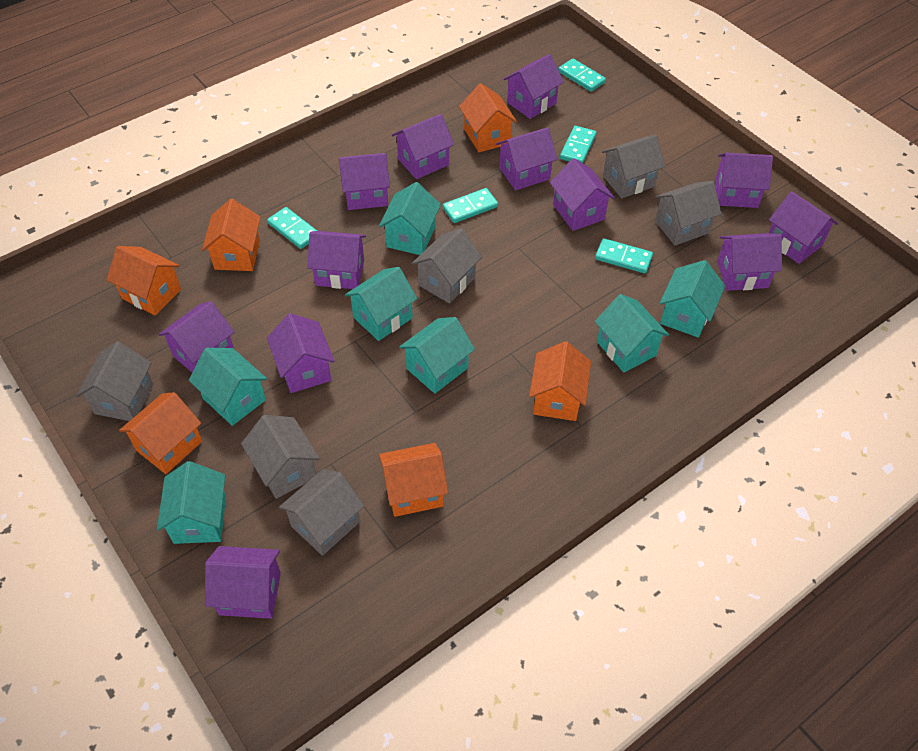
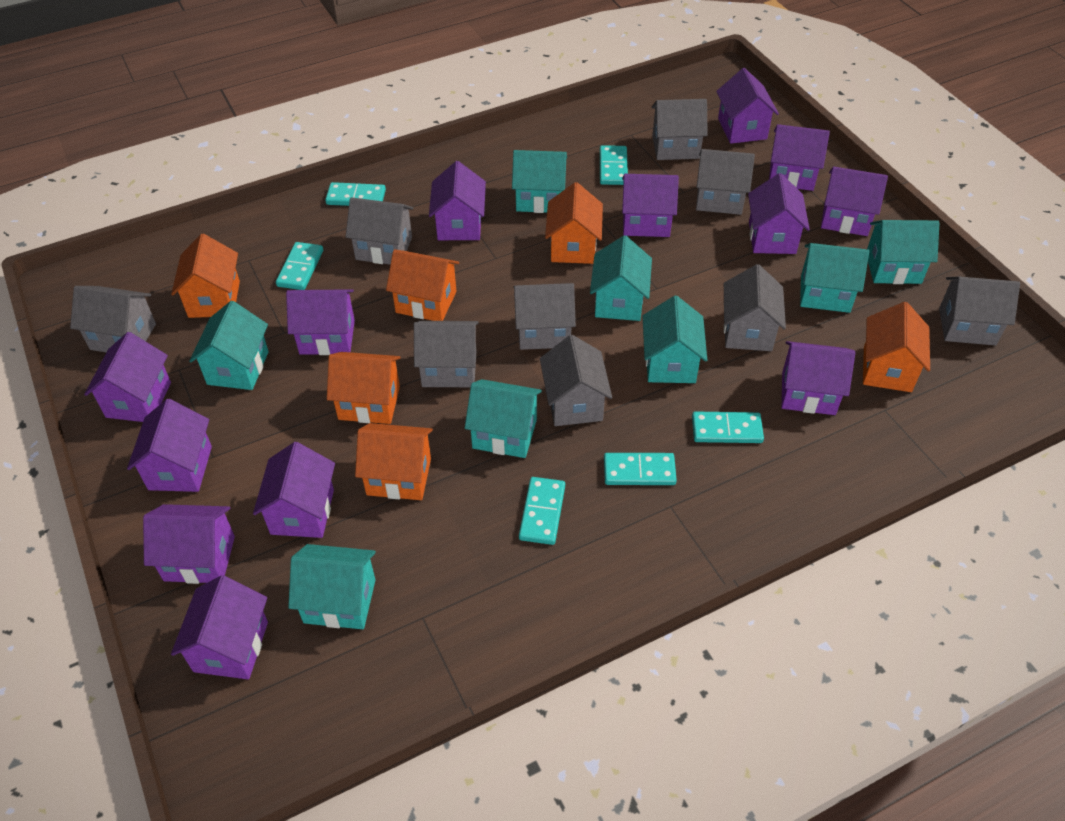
grey house: [76,341,154,421] [241,415,320,499] [279,469,364,556] [412,228,482,304] [602,135,665,198] [655,181,722,245] = 6 -> [70,286,156,352] [346,197,413,265] [414,321,479,387] [513,283,576,350] [540,335,612,426] [652,99,708,160] [696,149,755,215] [724,264,786,351] [939,277,1020,345] = 9
purple house: [159,301,234,372] [205,546,281,619] [267,313,334,393] [307,231,366,289] [339,153,390,210] [392,114,454,179] [496,127,557,190] [504,54,564,119] [550,158,615,231] [715,153,773,208] [717,233,782,291] [769,191,838,264] = 12 -> [84,332,171,422] [127,399,212,492] [143,504,235,584] [171,575,268,679] [253,442,335,538] [286,289,355,355] [429,161,486,240] [622,174,679,237] [716,68,779,144] [748,173,810,254] [769,124,830,191] [782,341,855,415] [821,166,888,236] = 13
turquoise domino: [267,207,317,249] [443,188,498,223] [558,59,606,92] [560,126,597,163] [595,238,653,273] = 5 -> [276,242,323,290] [325,182,386,206] [519,477,565,545] [600,145,628,185] [604,453,677,485] [692,412,764,443] = 6
turquoise house: [157,461,226,544] [189,348,267,426] [345,267,417,341] [379,182,441,255] [399,317,475,394] [595,294,669,372] [660,260,725,338] = 7 -> [189,301,269,390] [288,544,376,629] [465,379,542,458] [512,150,567,213] [590,236,652,321] [643,296,707,383] [800,243,869,313] [867,220,939,284] = 8

